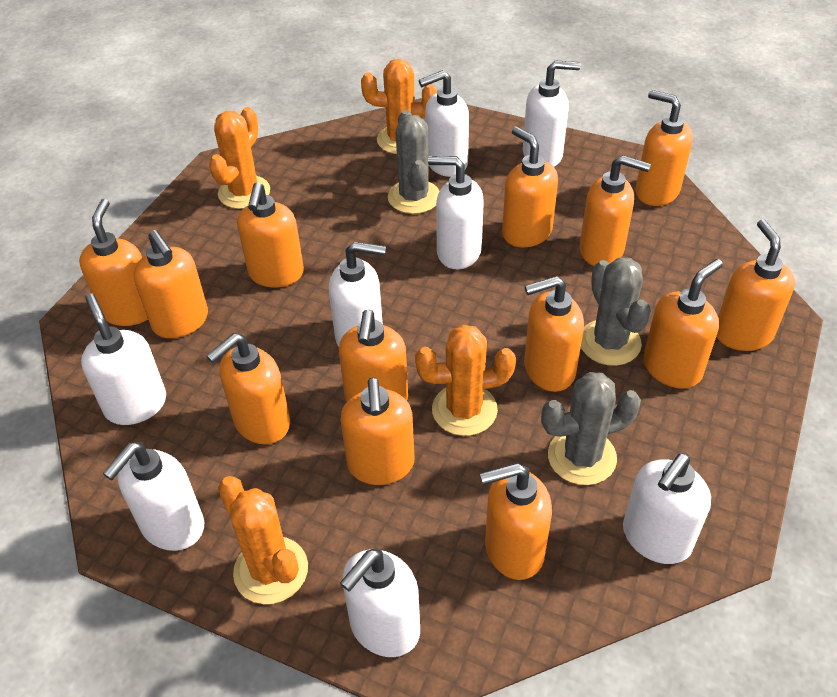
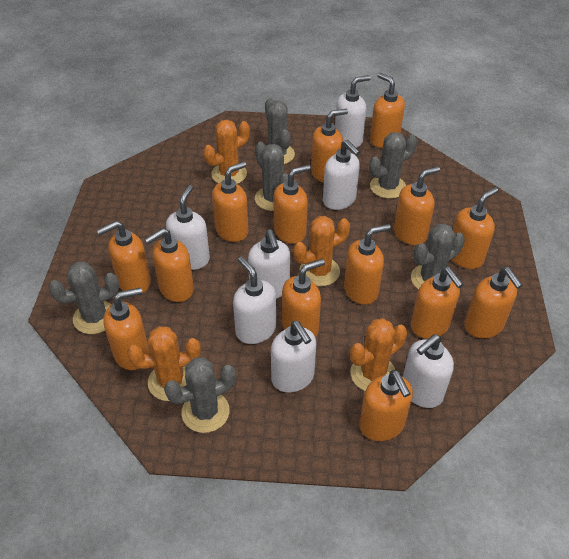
grey cactus: [388,110,439,214] [541,372,641,485] [581,257,651,366] = 3 -> [48,262,119,334] [164,357,236,433] [255,142,288,211] [265,98,295,164] [369,132,417,199] [411,223,465,289] = 6
orange soap dispenser: [79,199,148,326] [134,230,208,338] [206,333,290,444] [237,182,304,287] [339,310,408,402] [341,377,414,485] [480,463,552,580] [502,126,558,247] [524,276,584,392] [579,155,651,266] [636,90,693,206] [643,259,723,389] [716,219,795,351] = 13 -> [97,221,151,293] [103,287,149,370] [144,228,194,302] [212,161,249,242] [274,165,311,244] [282,259,325,337] [311,109,348,183] [344,224,391,305] [359,370,413,441] [370,73,405,148] [394,166,440,245] [411,267,464,339] [451,187,498,269] [464,267,523,338] = 14
white soap dispenser: [81,293,166,425] [103,442,204,551] [329,242,386,347] [340,548,420,657] [419,70,469,177] [428,156,484,269] [523,60,581,167] [623,453,711,564] = 8 -> [166,185,210,270] [233,257,276,344] [248,229,290,299] [271,321,316,393] [323,140,360,210] [335,75,371,148] [403,334,454,408] = 7

